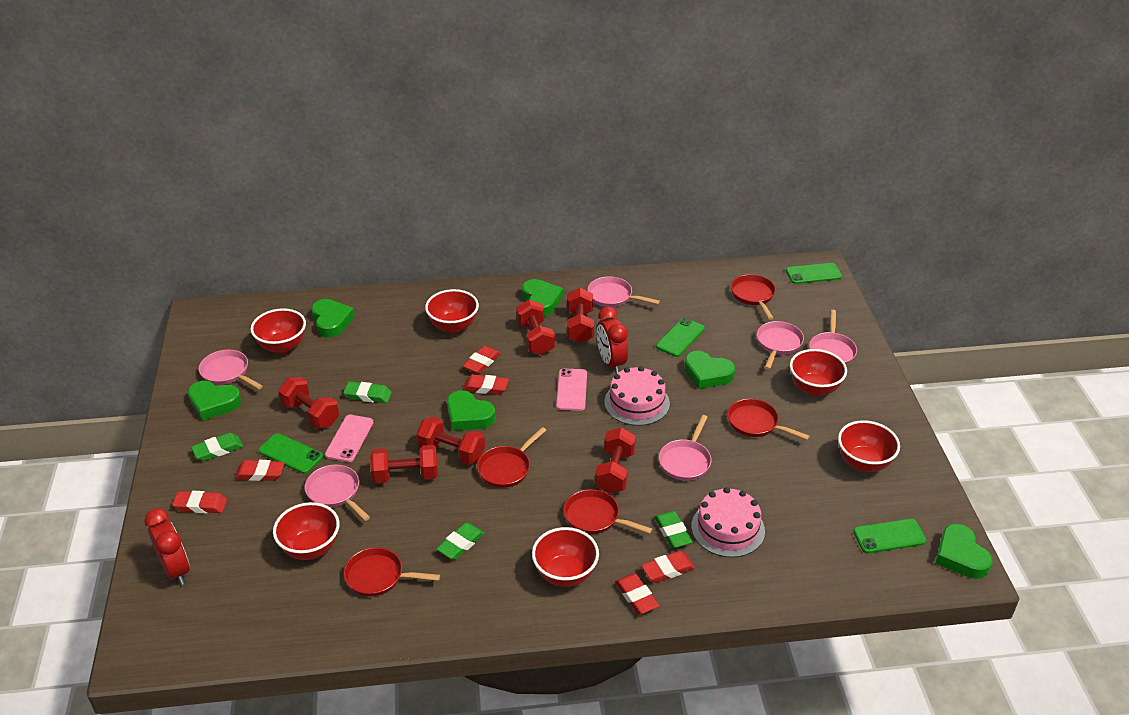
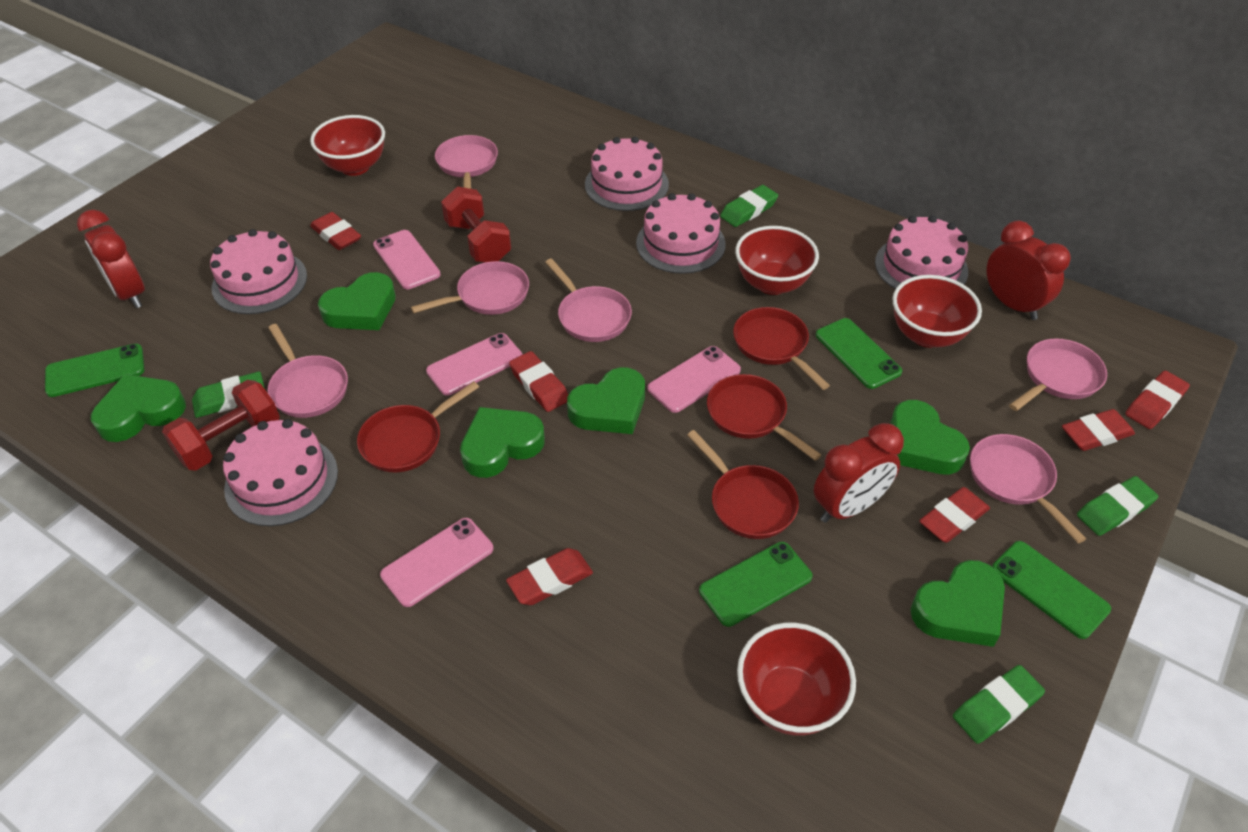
pink cake: [604,366,670,426] [691,487,765,557] = 2 -> [210,229,307,314] [223,419,338,526] [585,137,669,211] [636,193,726,274] [875,215,968,289] = 5
pink phone: [325,415,373,462] [556,368,587,411] = 2 -> [373,230,441,289] [380,518,493,607] [426,333,523,396] [647,346,741,413] = 4
red bowl: [251,308,306,354] [273,502,340,560] [425,289,479,333] [532,527,599,587] [790,349,847,396] [838,420,900,472] = 6 -> [310,115,385,176] [735,226,819,295] [737,623,856,736] [892,275,982,348] = 4
red clock: [144,508,190,585] [596,307,628,374] = 2 -> [77,210,145,308] [814,423,904,523] [987,221,1071,320] = 3
red dumbbell: [278,377,339,428] [370,445,438,483] [416,416,485,465] [516,300,555,355] [567,288,594,343] [595,427,636,494] = 6 -> [162,380,280,471] [441,187,511,262] = 2
red pan: [344,547,440,596] [477,427,546,488] [564,489,652,534] [727,399,810,440] [731,274,776,320] = 5 -> [357,381,479,472] [687,430,799,539] [707,374,821,461] [733,307,830,390] = 4

